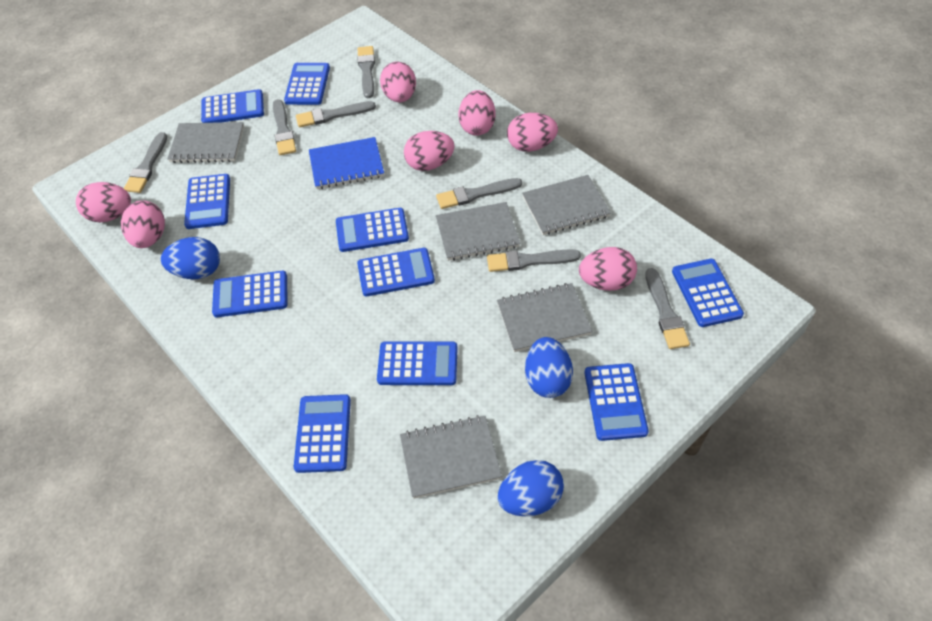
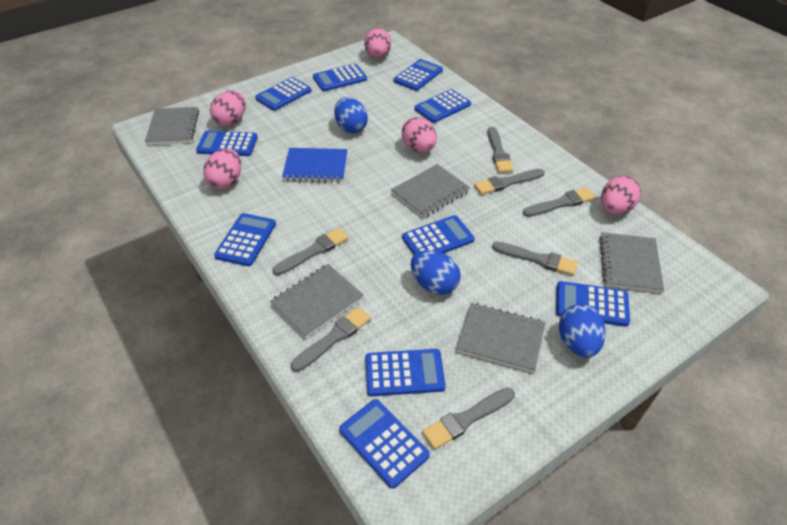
pink egg: [76,182,131,222] [121,201,165,248] [380,62,416,102] [404,131,455,171] [458,90,496,136] [507,113,558,152] [579,247,637,291] = 7 -> [203,149,241,189] [210,91,246,126] [364,28,391,58] [402,117,437,153] [601,176,641,215] = 5

